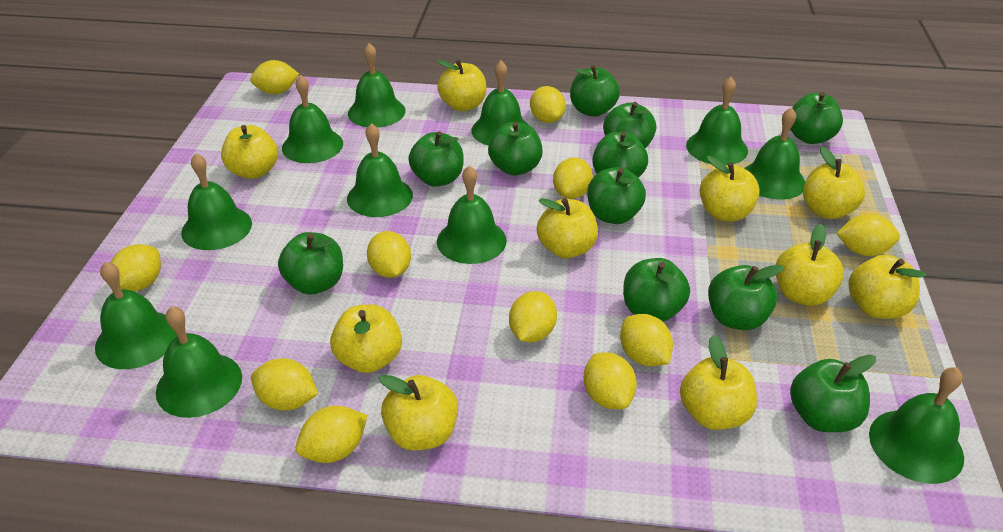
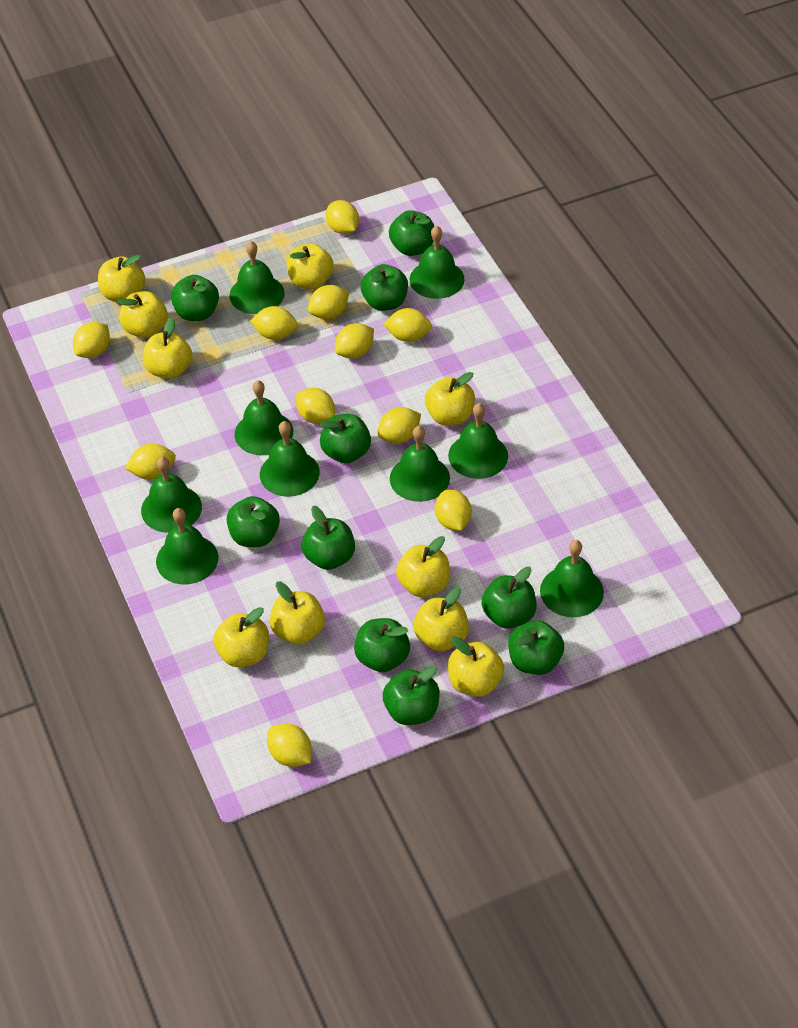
green apple: [278,232,343,294] [408,131,464,187] [488,122,543,176] [570,65,620,117] [587,167,646,224] [592,131,648,178] [603,102,656,148] [623,258,690,321] [708,265,784,330] [790,92,843,144] [790,354,876,432] = 11 -> [171,275,219,321] [227,496,280,547] [301,506,355,570] [320,414,371,463] [354,618,410,672] [361,264,408,311] [383,666,440,725] [389,210,434,256] [481,567,536,629] [508,620,564,675] = 10
green bell: [95,262,177,369] [156,306,242,418] [181,153,252,250] [282,75,343,163] [347,123,413,217] [348,43,406,128] [437,165,507,264] [471,61,527,146] [686,77,748,165] [744,107,805,200] [869,367,964,484] = 11 -> [141,457,202,533] [156,508,218,584] [229,241,285,314] [235,380,293,455] [260,421,320,497] [390,426,450,502] [410,225,465,299] [448,403,508,479] [540,540,604,617] = 9

